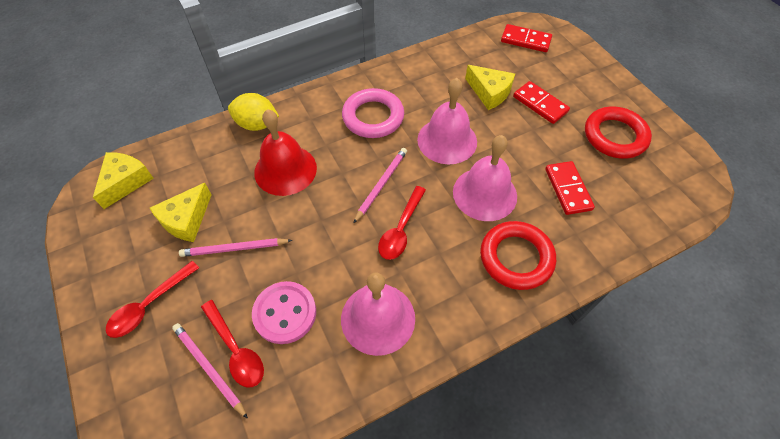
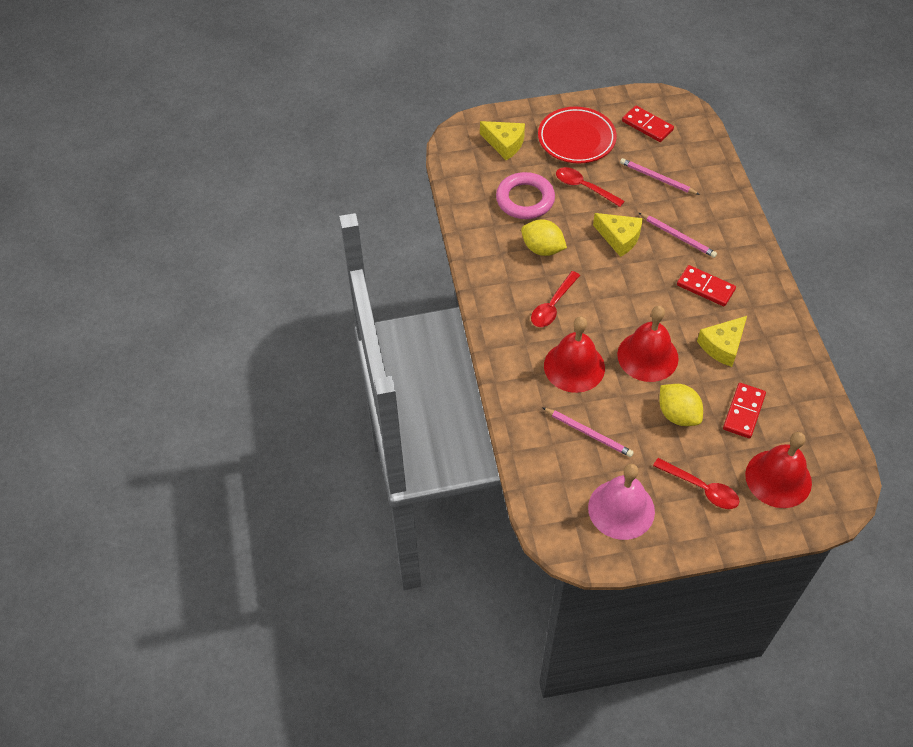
pink bell: [341,273,415,356] [417,78,477,164] [453,135,517,221] = 3 -> [588,464,655,540] = 1
pink button: [252,281,316,344] = 1 -> none = 0
red bell: [254,109,317,196] = 1 -> [544,317,605,393] [617,306,679,382] [745,432,812,508] = 3
red plate: none = 0 -> [538,107,617,163] = 1
red ring: [480,221,556,290] [585,107,652,159] = 2 -> none = 0
yellow lemon: [228,93,279,131] = 1 -> [521,219,567,256] [659,384,703,426] = 2

